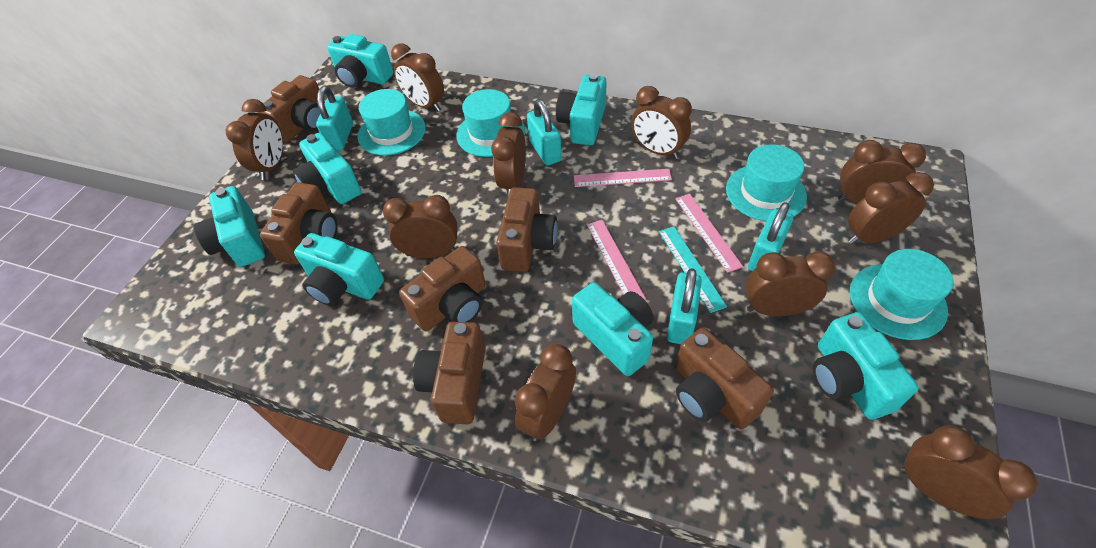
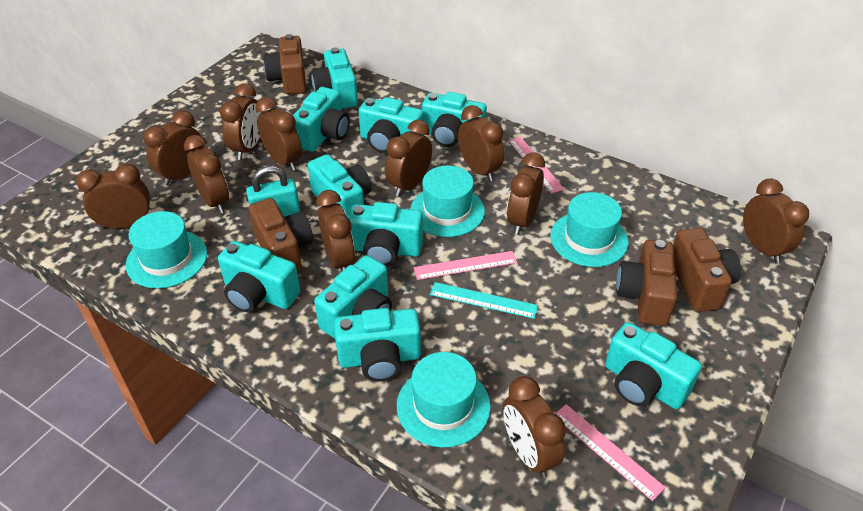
brown camera: [258,75,325,143] [260,182,337,265] [399,246,486,331] [413,322,485,424] [496,187,558,272] [675,328,774,429] = 6 -> [249,198,313,271] [264,34,307,94] [616,240,677,326] [673,228,741,312] = 4
brown clock: [226,99,283,180] [383,195,457,258] [391,43,444,112] [491,112,526,197] [515,344,576,441] [631,86,692,159] [746,251,835,316] [838,140,926,204] [848,172,934,244] [901,425,1038,519] = 10 -> [76,164,150,229] [143,110,204,186] [184,135,229,214] [220,83,262,160] [256,97,302,171] [316,190,355,272] [385,119,432,197] [458,105,504,181] [503,376,566,478] [507,152,545,235] [743,179,809,264] = 11
turquoise camera: [194,186,265,267] [293,133,361,204] [294,233,384,306] [327,34,393,88] [556,74,607,145] [572,282,653,376] [813,312,919,420] = 7 -> [218,241,301,312] [293,87,350,152] [307,154,371,218] [311,47,358,109] [314,255,392,339] [334,308,421,381] [348,202,423,266] [358,97,424,153] [422,92,487,147] [605,322,702,409] = 10
turquoise padlock: [316,86,353,150] [527,99,562,166] [667,268,702,344] [748,202,793,271] = 4 -> [246,166,301,217] = 1

